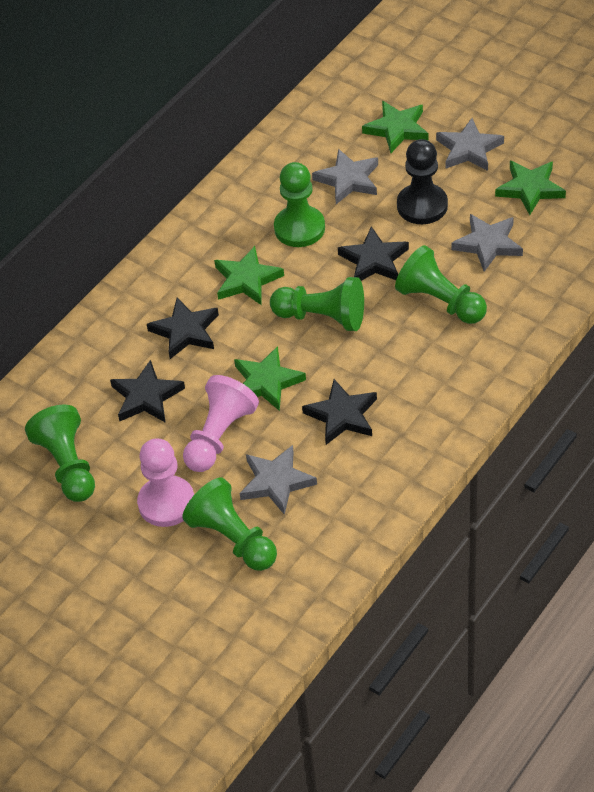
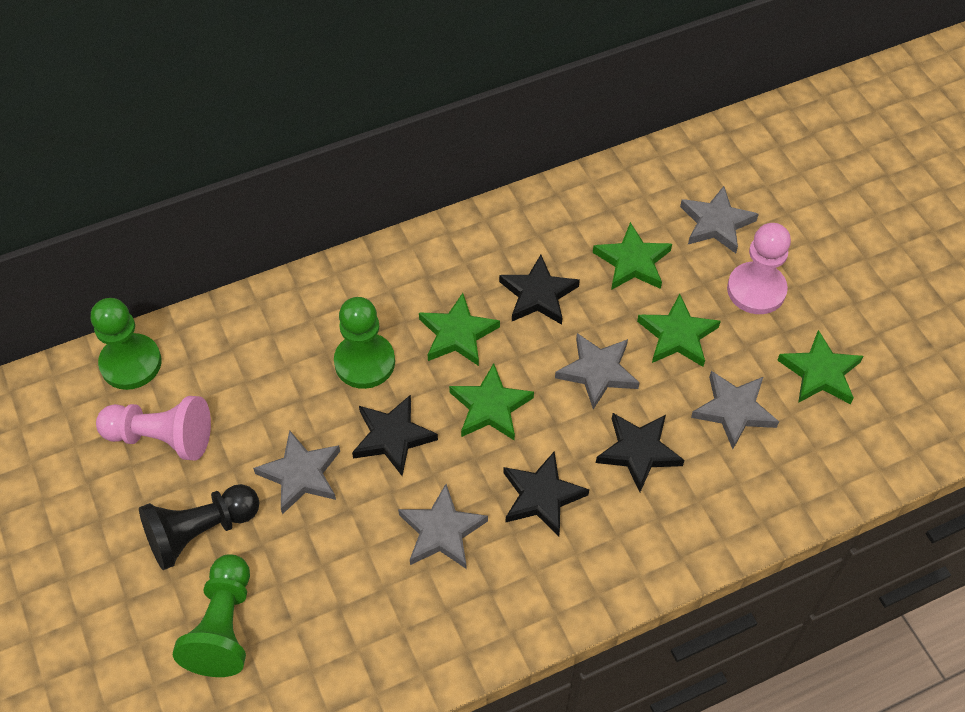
green pawn: [25,404,95,502] [182,477,277,571] [270,277,364,331] [274,162,325,247] [395,245,487,324] = 5 -> [91,298,162,390] [173,554,250,677] [334,297,395,389] = 3
green star: [214,246,284,305] [234,346,306,411] [362,101,429,153] [495,161,566,215] = 4 -> [419,293,500,366] [449,363,534,440] [593,222,672,290] [637,294,721,367] [777,330,863,404] = 5
grey star: [240,445,317,515] [312,149,378,204] [436,118,504,171] [451,214,523,272] = 4 -> [253,430,340,514] [398,484,488,569] [555,333,640,410] [680,186,759,253] [691,371,779,449] = 5

